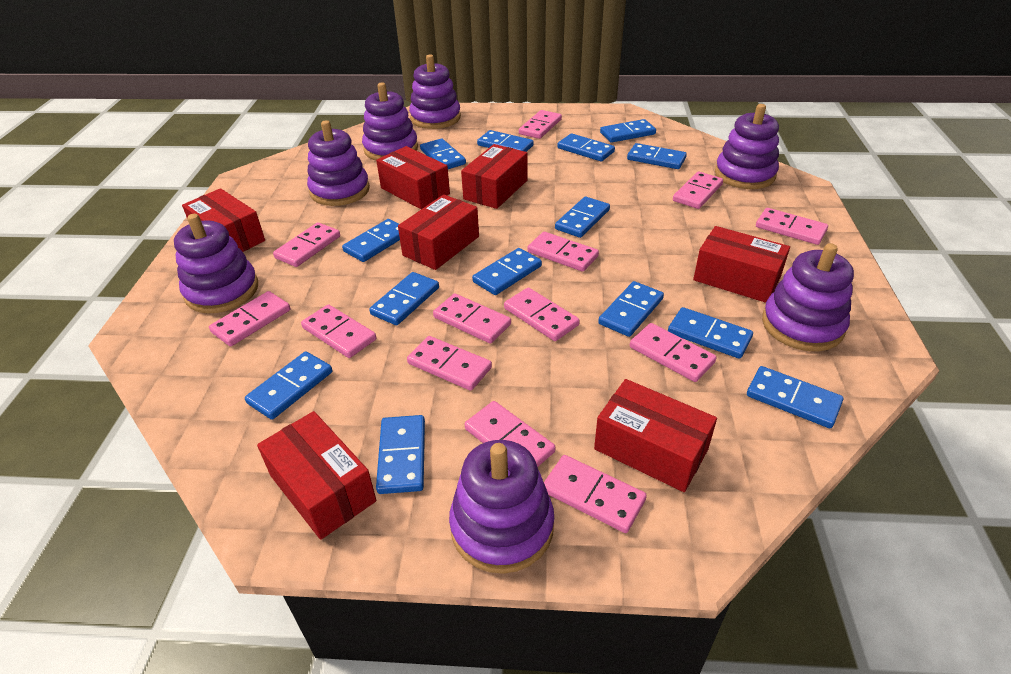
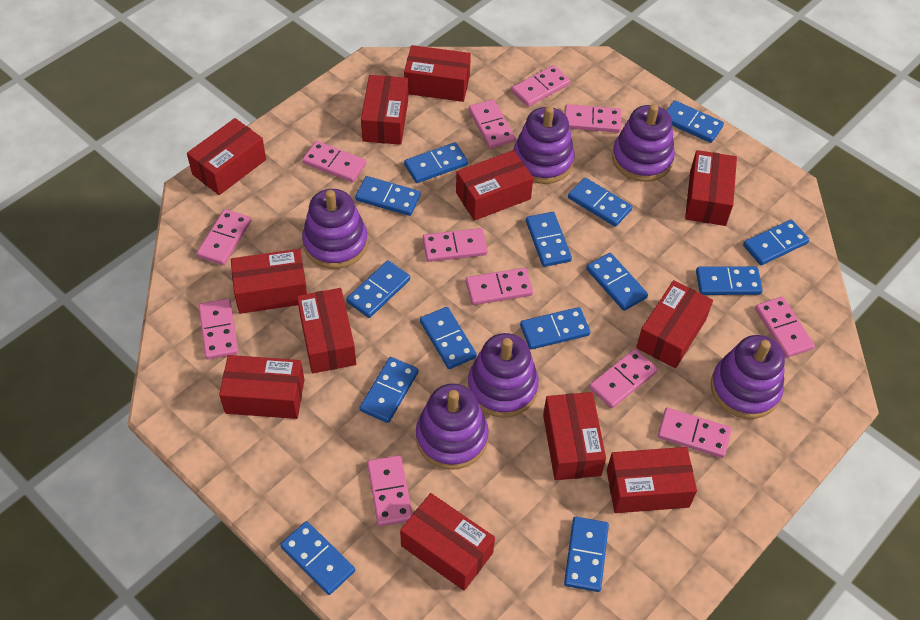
pink domino: [209,291,290,346] [273,222,340,267] [301,304,376,358] [407,336,492,391] [433,293,511,344] [465,401,555,467] [504,288,580,341] [519,110,562,139] [528,232,599,272] [544,455,647,533] [630,323,716,382] [673,171,723,209] [756,208,828,245] = 13 -> [197,209,251,265] [198,299,239,360] [302,141,366,183] [367,455,413,527] [423,228,488,262] [466,268,533,305] [469,99,515,148] [512,65,570,107] [564,104,621,133] [589,349,658,408] [658,408,732,458] [755,297,814,358] = 12
purple stacking toy: [174,214,258,313] [307,120,370,206] [362,82,418,160] [409,54,461,129] [449,440,554,574] [715,104,779,189] [762,243,854,351] = 7 -> [302,189,368,269] [416,384,489,470] [468,333,539,418] [513,106,575,184] [612,104,675,182] [711,335,785,419] = 6
red box: [182,188,265,252] [257,411,376,540] [376,146,450,209] [398,195,479,270] [461,144,527,209] [594,379,717,492] [693,226,790,303] = 7 -> [187,118,266,195] [219,355,304,419] [231,249,307,314] [297,288,356,373] [361,75,408,145] [400,493,495,591] [404,45,471,102] [456,150,533,221] [543,392,606,480] [607,447,697,513] [636,280,713,368] [685,150,737,226] = 12

